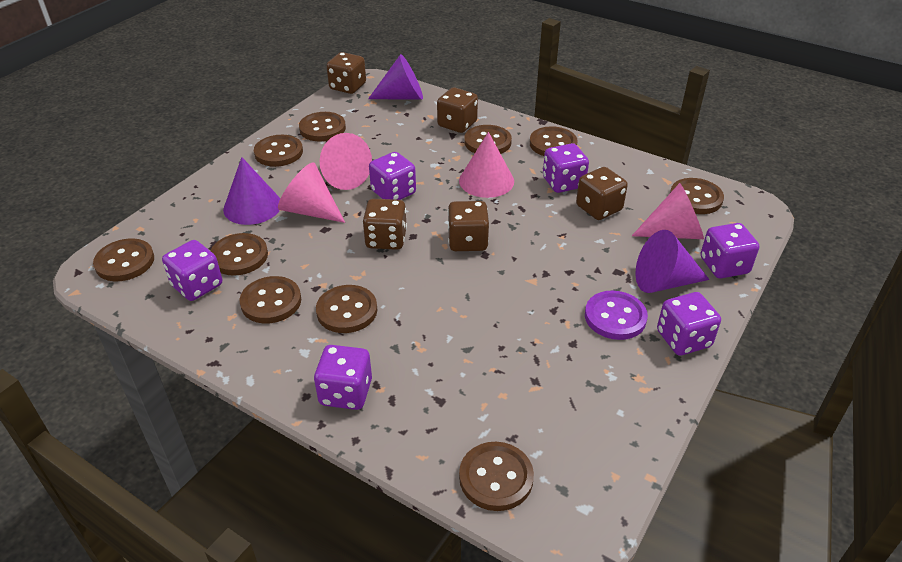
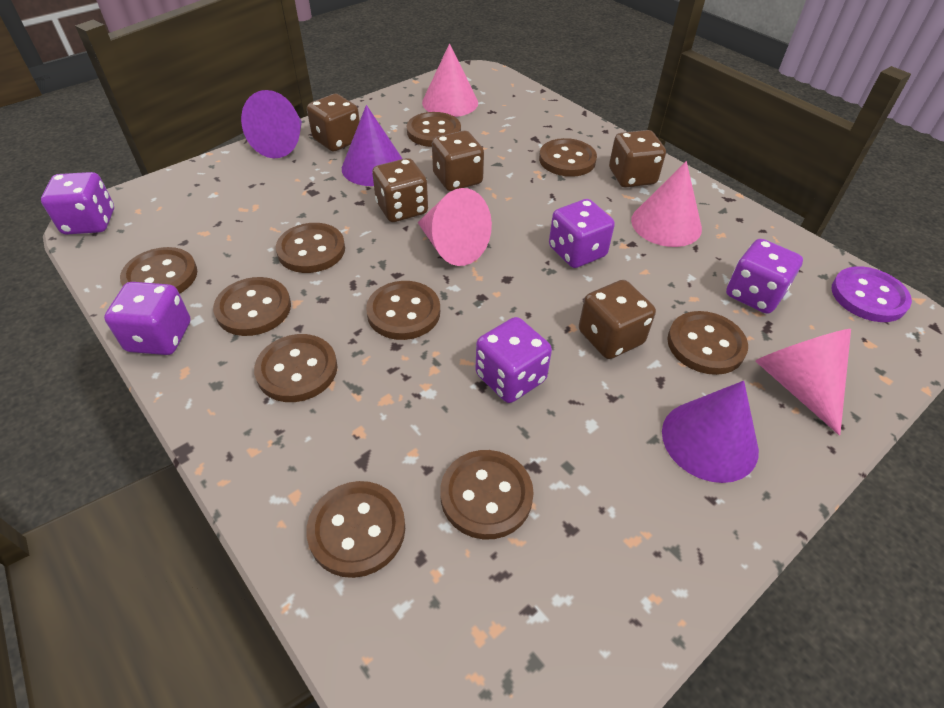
purple dice: [162,240,222,301] [314,345,372,410] [369,152,416,200] [543,143,589,193] [657,292,721,356] [701,223,759,278] = 6 -> [41,172,114,235] [104,282,191,355] [475,317,552,403] [549,199,615,268] [726,239,803,314] = 5

